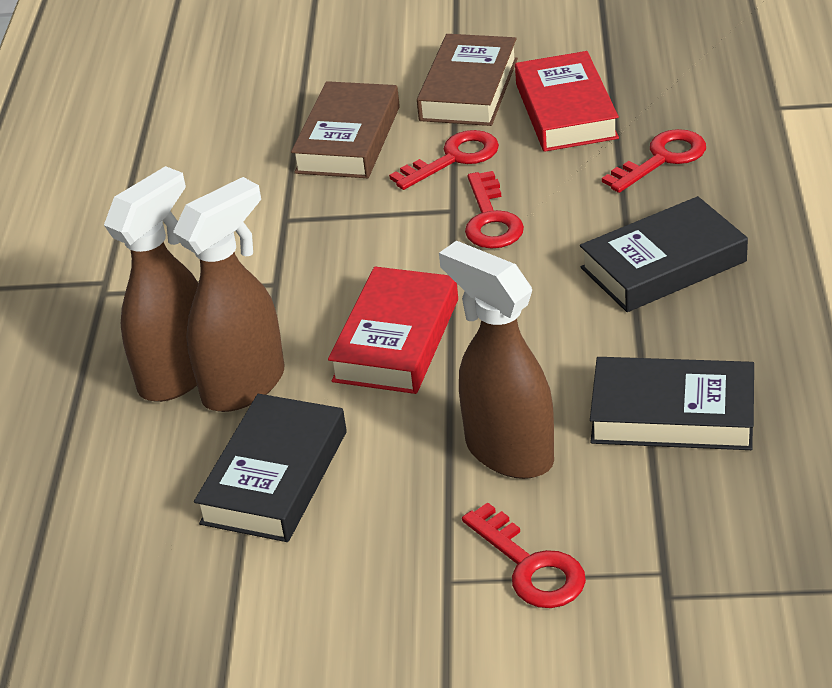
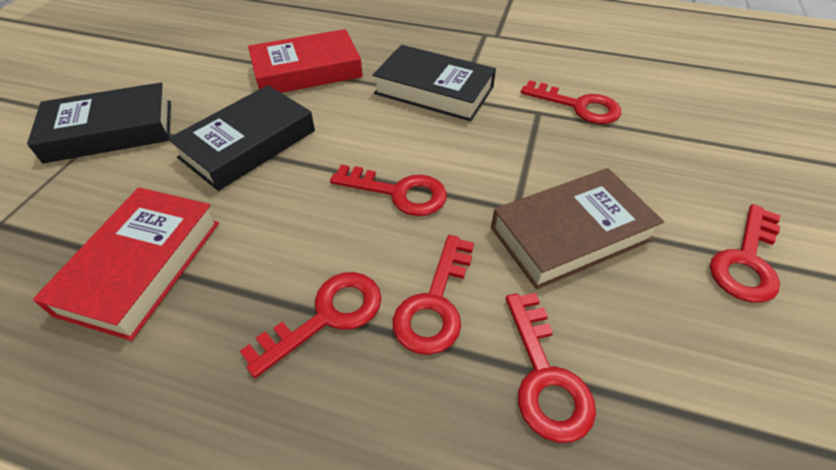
brown book: [291,81,400,178] [417,34,518,126] = 2 -> [491,168,664,289] = 1
brown spray bottle: [104,166,198,402] [173,177,284,412] [439,241,554,479] = 3 -> none = 0
red key: [389,130,499,190] [462,502,586,608] [465,171,524,249] [602,129,706,193] = 4 -> [240,272,381,378] [330,165,447,216] [392,235,474,355] [506,293,596,443] [521,80,621,124] [710,204,780,302] = 6

